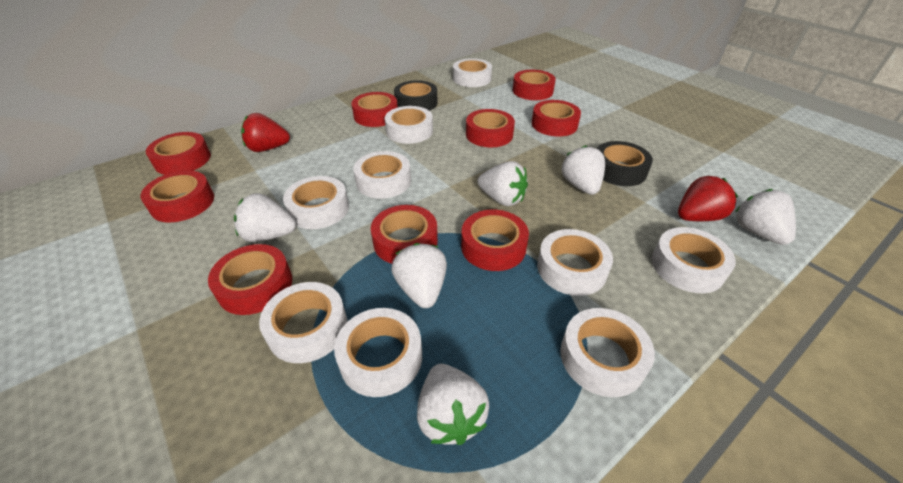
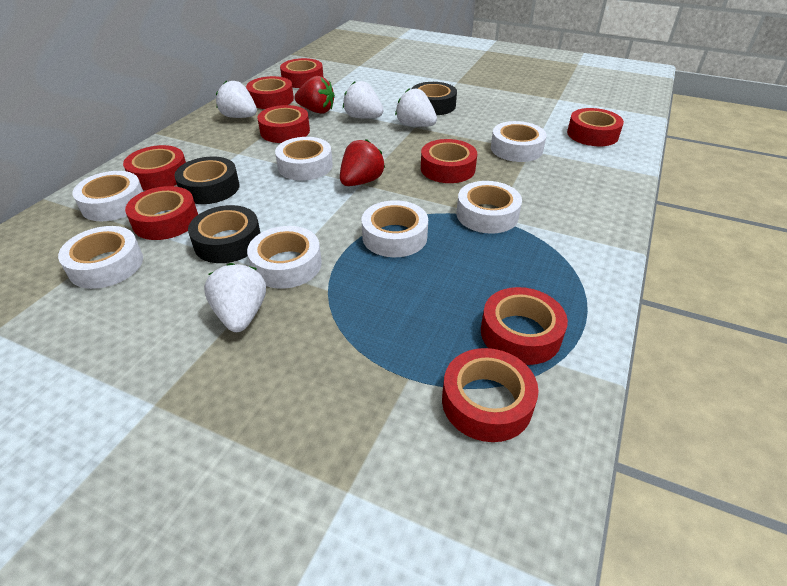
black tape: [394,80,438,111] [597,141,653,186] = 2 -> [175,156,240,204] [188,205,261,263] [411,82,457,115] = 3
white strawberry: [234,193,296,242] [391,243,447,308] [417,364,489,445] [477,161,528,206] [562,145,605,195] [735,189,796,245] = 6 -> [204,263,266,332] [216,81,257,118] [343,81,384,118] [395,88,437,127] = 4
white tape: [259,282,347,363] [283,176,349,229] [334,308,422,397] [353,151,411,199] [385,106,433,144] [453,58,492,87] [537,229,613,296] [560,308,655,397] [652,227,736,293] = 9 -> [58,226,143,289] [72,171,143,221] [247,226,322,289] [275,137,333,181] [362,200,428,257] [457,181,522,234] [491,121,547,162] = 7

